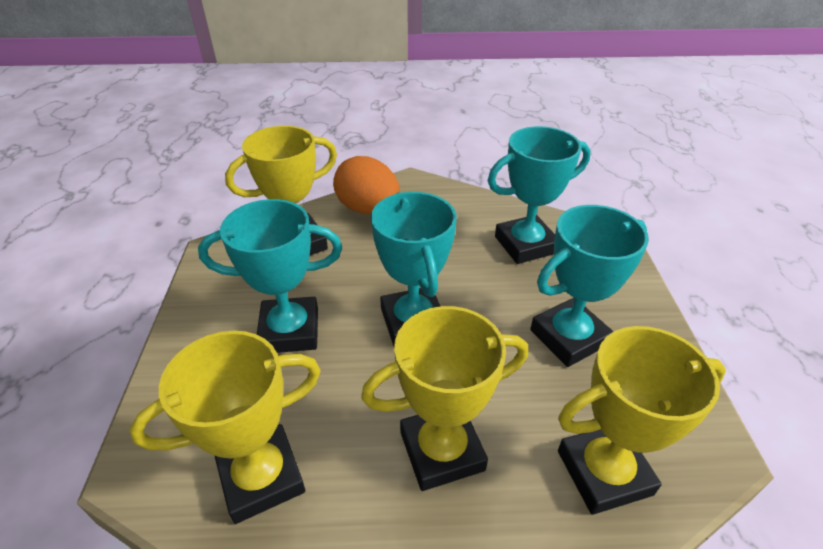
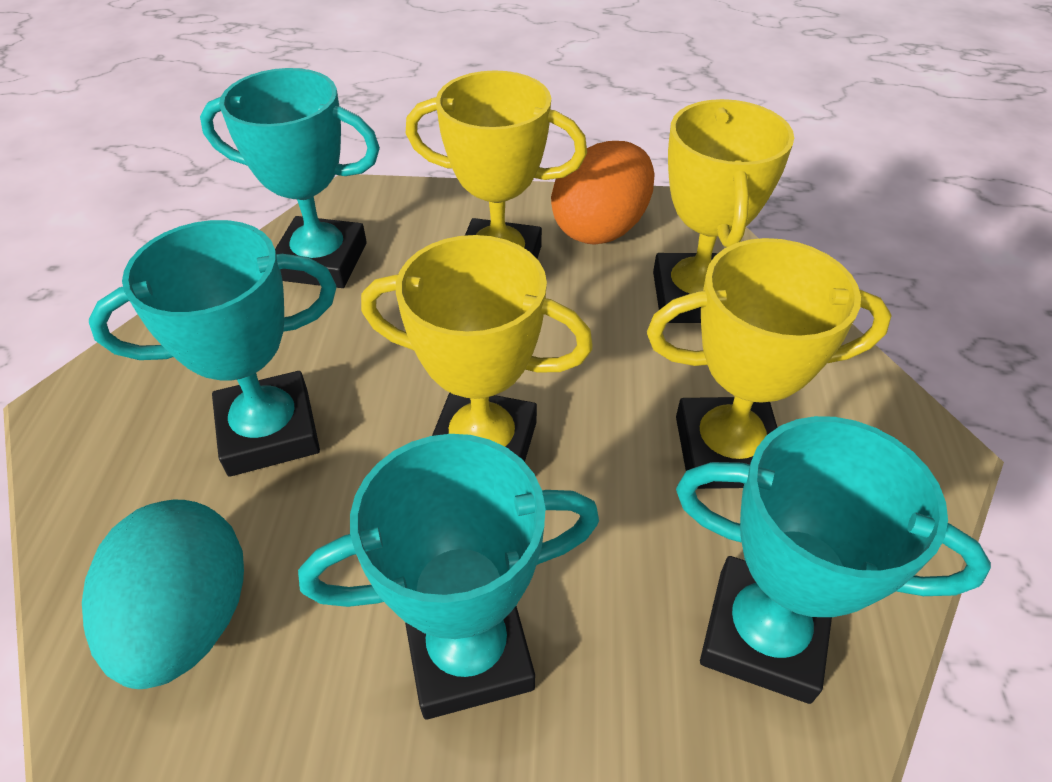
turquoise egg: none = 0 -> [82,500,244,689] = 1

